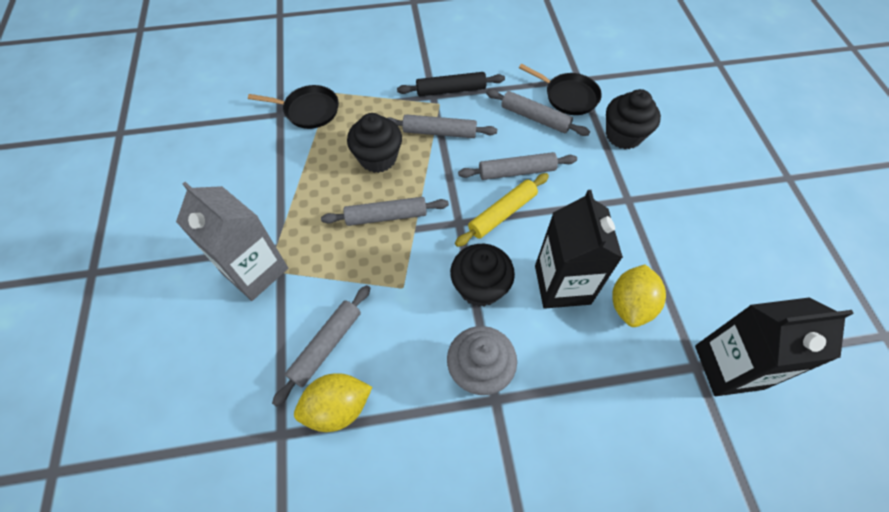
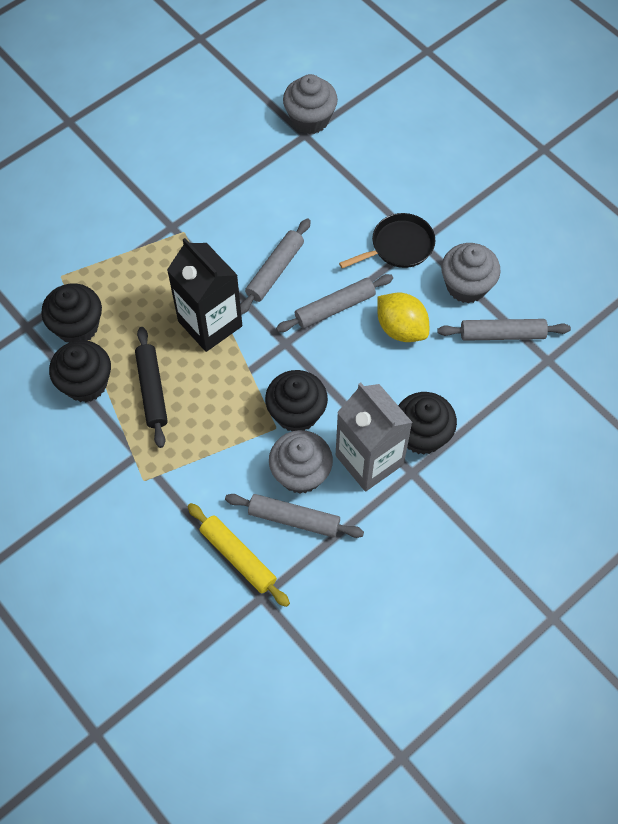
black carton: [535,190,623,309] [695,298,854,396] = 2 -> [167,238,242,352] = 1
black cupcake: [347,113,402,173] [450,244,515,307] [606,89,661,149] = 3 -> [41,284,102,343] [49,340,111,402] [265,370,328,431] [398,392,457,455] = 4
black pan: [248,85,339,129] [519,64,602,115] = 2 -> [339,213,435,268] = 1
grey cupcake: [447,326,517,395] = 1 -> [269,430,333,494] [283,74,338,134] [441,243,500,303] = 3
grey rolling pin: [272,285,370,407] [321,197,449,226] [388,114,497,138] [458,152,577,180] [486,89,590,136] = 5 -> [225,494,364,538] [240,218,311,315] [276,274,393,332] [437,319,571,341] = 4
yellow lemon: [294,373,372,432] [612,264,666,327] = 2 -> [377,293,429,342] = 1

